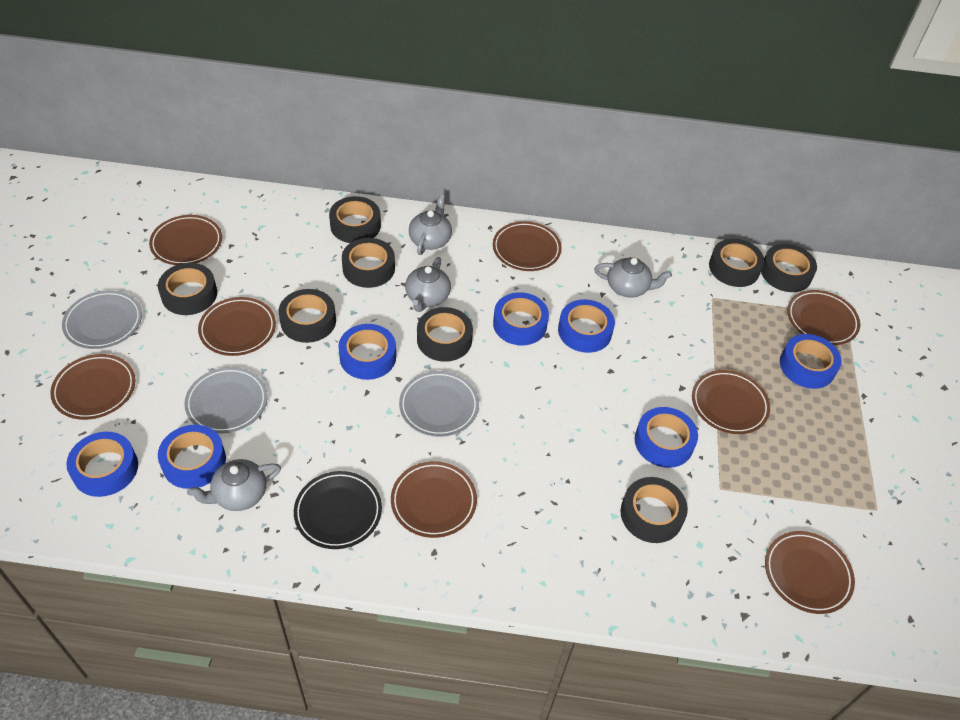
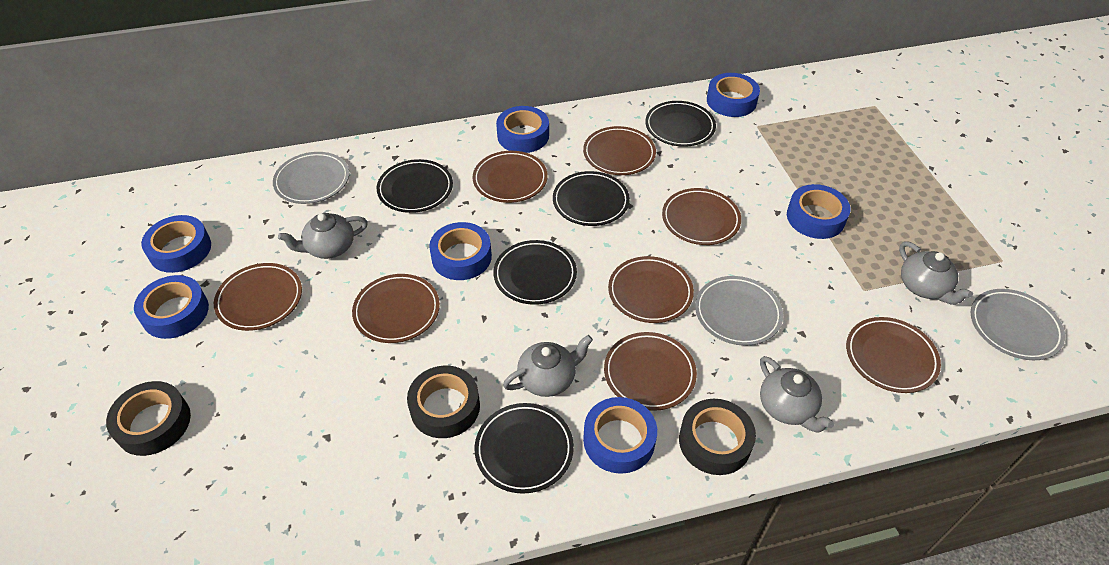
black plate: [294,471,382,549] = 1 -> [376,159,453,213] [475,403,574,494] [493,240,577,305] [553,171,630,226] [645,101,716,147] = 5
black tape: [158,263,217,315] [279,289,336,343] [329,196,381,243] [342,238,395,288] [417,307,473,362] [621,477,688,543] [709,239,765,287] [761,244,817,292] = 8 -> [106,381,191,456] [407,366,480,438] [679,399,756,475] = 3

